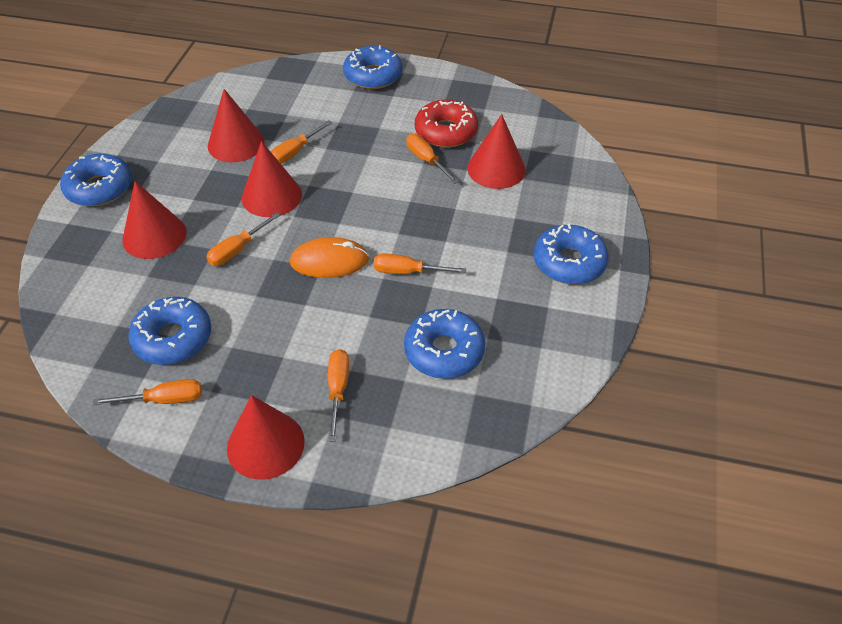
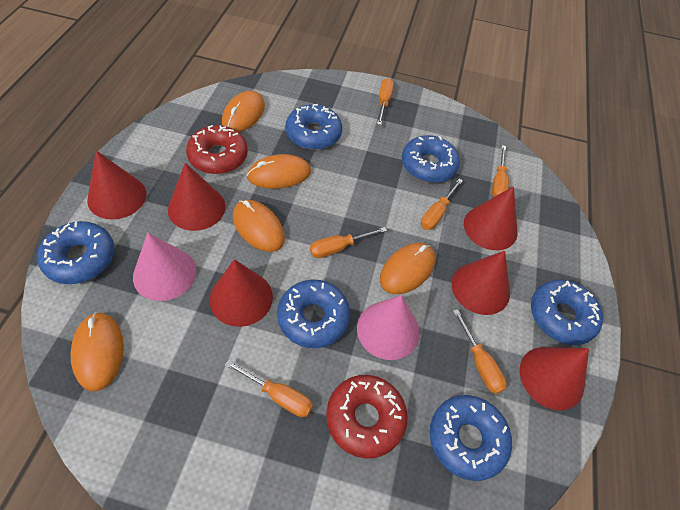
blue donut: [60,154,132,206] [128,297,211,365] [343,45,402,89] [404,309,485,379] [533,224,609,284] = 5 -> [37,221,115,284] [277,279,350,348] [286,104,342,150] [402,135,460,183] [430,395,512,481] [531,280,603,345] = 6
orange mouse: [290,237,369,278] = 1 -> [70,312,124,391] [222,91,265,132] [233,200,285,252] [247,154,311,189] [380,243,435,294] = 5
pink cone: none = 0 -> [133,233,196,301] [357,295,420,360] = 2
red cone: [123,181,187,259] [208,89,265,162] [227,395,305,480] [242,141,302,217] [467,114,526,189] = 5 -> [87,151,146,219] [168,163,225,231] [209,259,273,327] [452,251,510,315] [464,186,517,250] [520,347,589,410] = 6
red donut: [415,100,478,148] = 1 -> [186,125,248,174] [326,375,408,459] = 2

